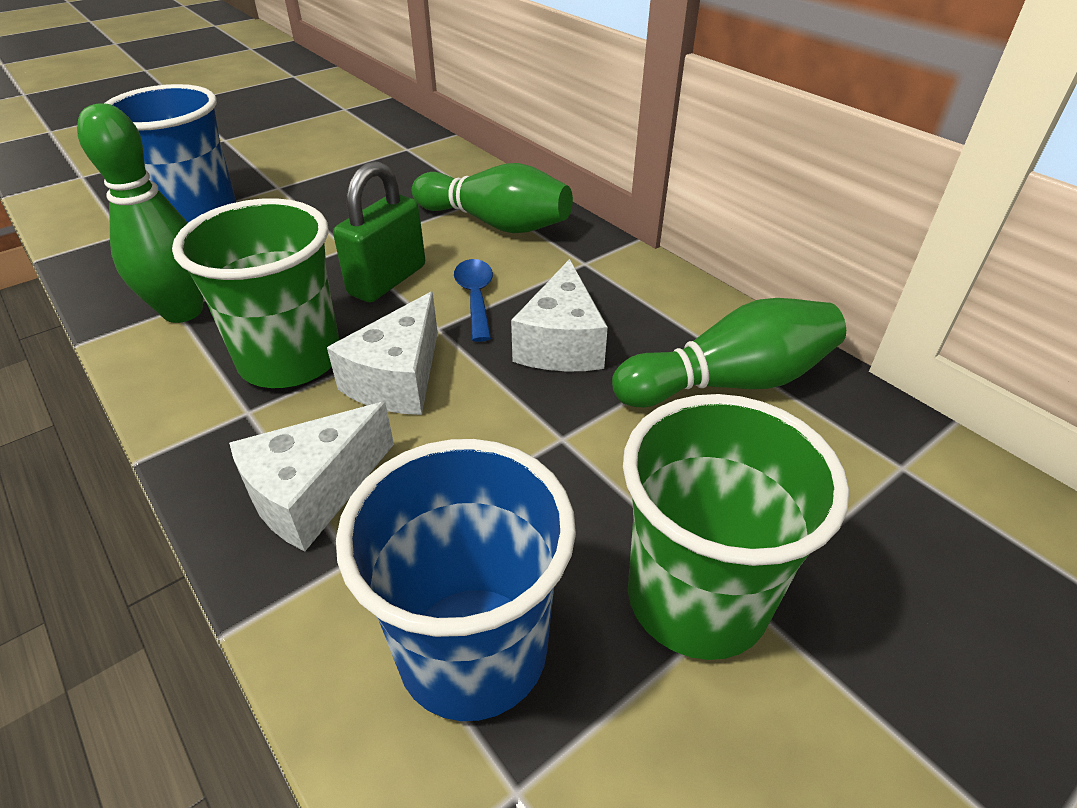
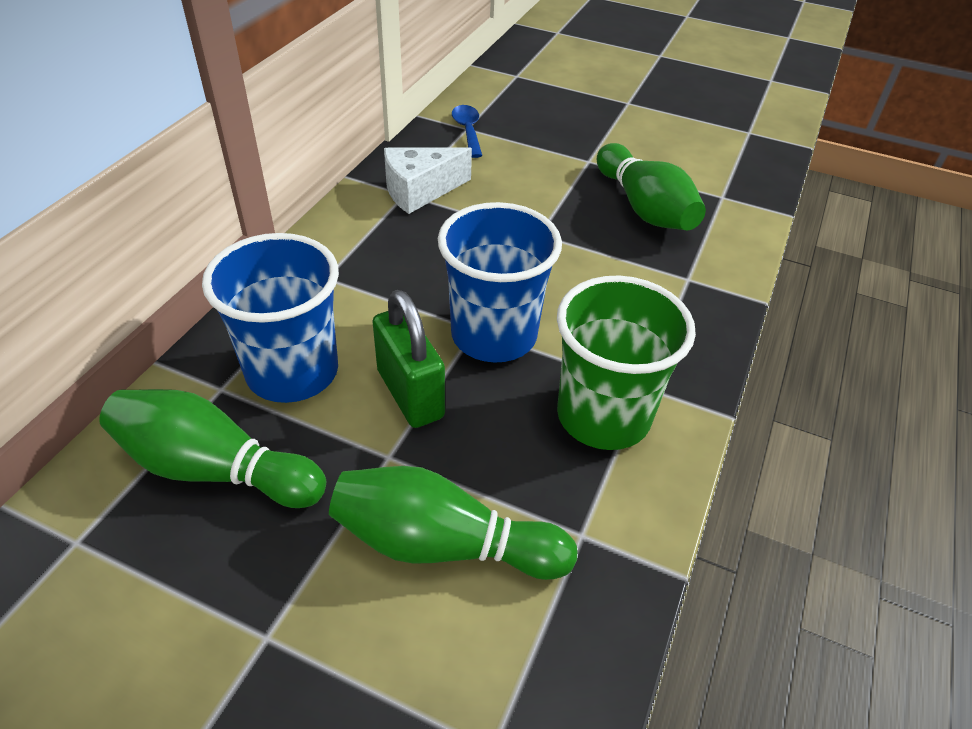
green cup: [172,198,339,388] [623,394,849,660] = 2 -> [557,276,696,450] = 1
white cheese: [229,402,394,551] [327,292,438,415] [511,259,608,372] = 3 -> [384,147,472,214] = 1

